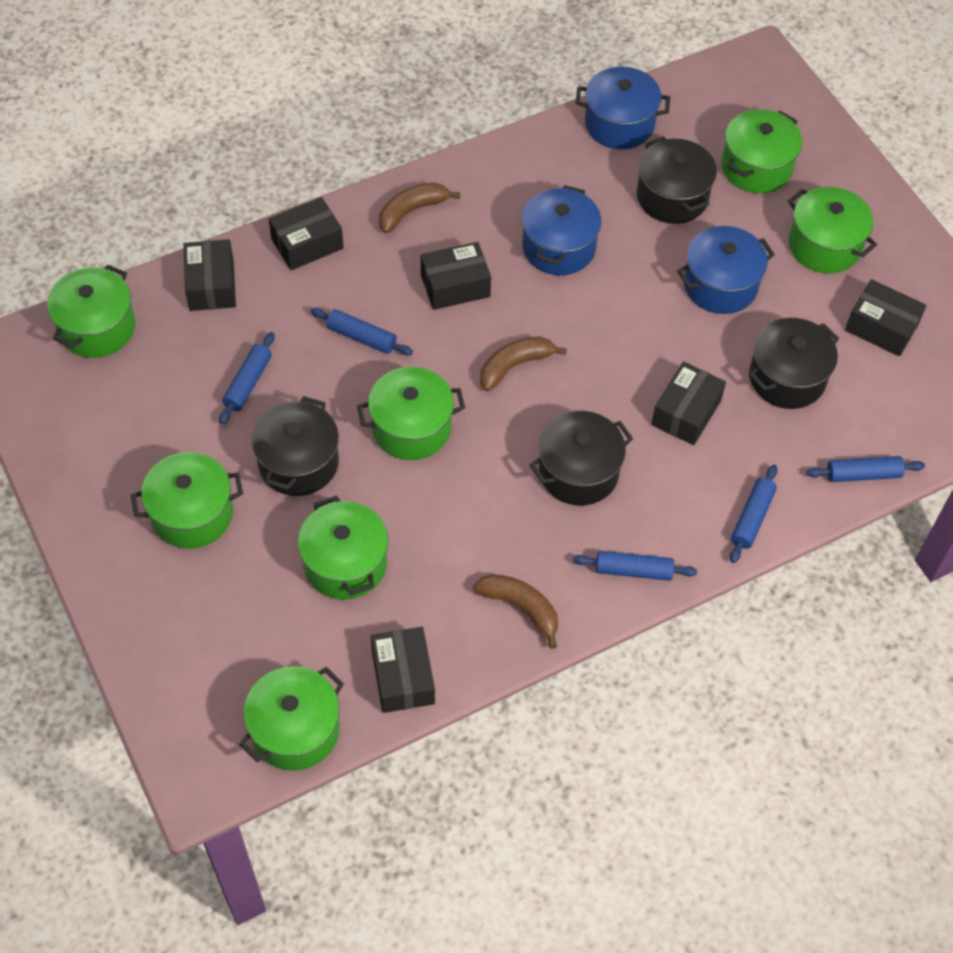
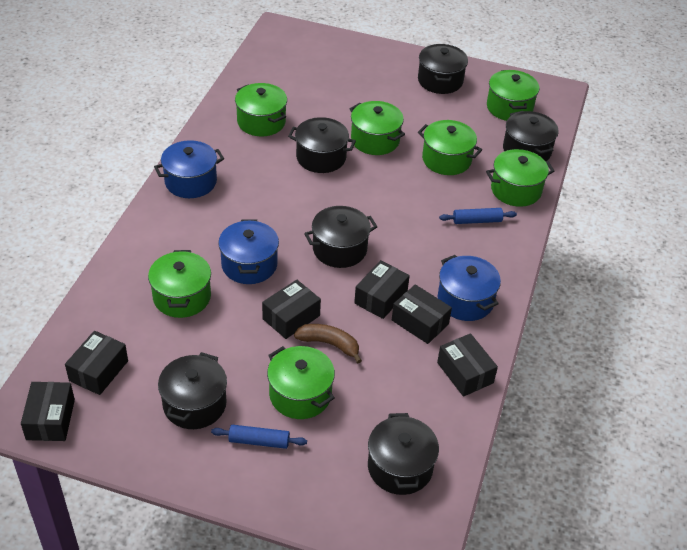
black pot: [251,396,339,496] [530,411,633,505] [637,136,717,224] [749,318,839,409] = 4 -> [158,352,227,429] [288,117,356,173] [304,206,377,268] [368,413,439,495] [418,44,468,94] [503,111,559,161] = 6
blue rolling pin: [219,332,275,424] [310,308,413,355] [573,551,697,581] [730,465,777,563] [806,456,925,482] = 5 -> [211,425,307,449] [439,208,517,224] = 2
brown banana: [379,182,460,233] [473,574,558,649] [480,336,567,391] = 3 -> [294,324,362,363] = 1

